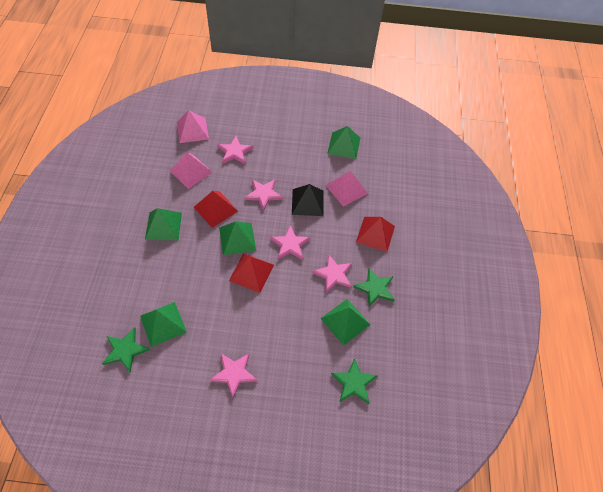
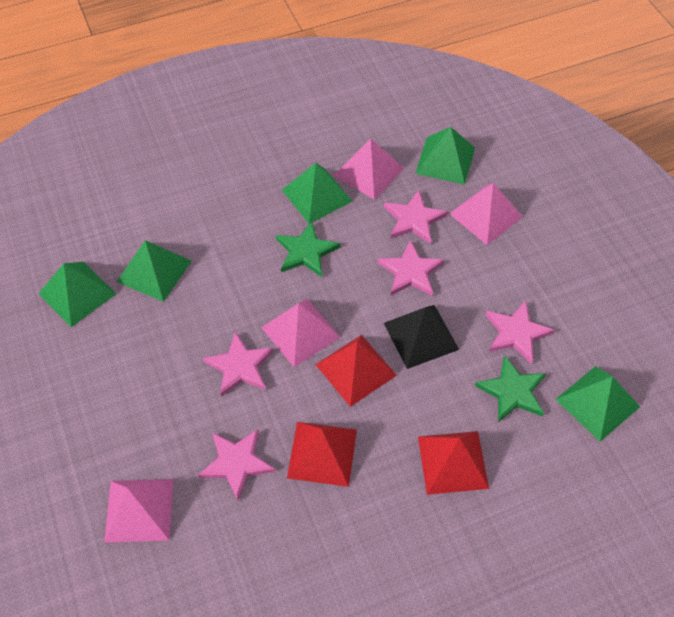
green star: [102,327,150,372] [331,358,377,404] [354,268,395,307] = 3 -> [276,221,341,277] [475,356,546,422] = 2
pink pyramid: [170,152,213,189] [177,110,209,143] [326,171,368,207] = 3 -> [104,479,174,543] [261,299,340,367] [334,139,404,200] [449,183,523,245] = 4

